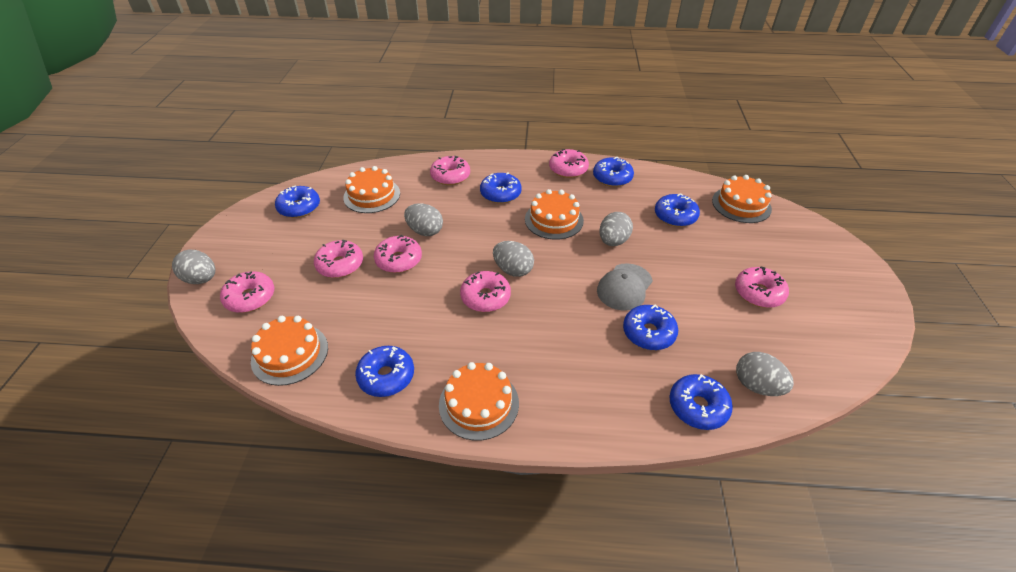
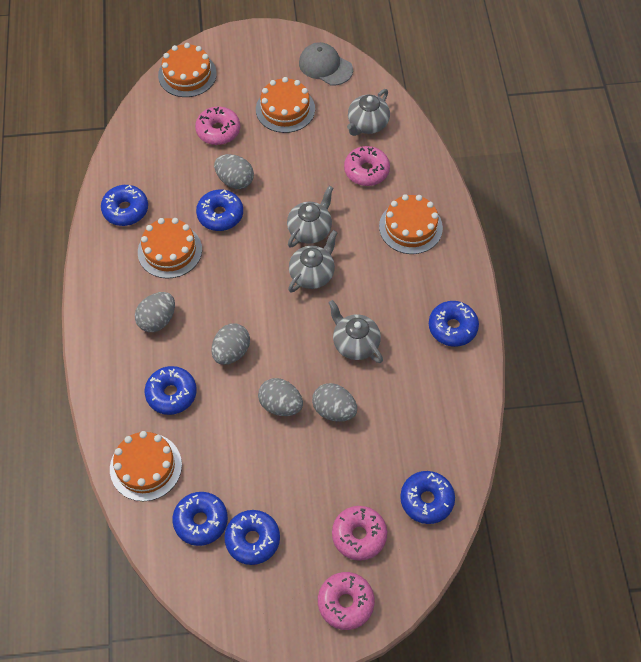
grey teapot: none = 0 -> [287,186,333,248] [288,230,338,293] [328,300,383,363] [347,89,390,136] = 4
pink donut: [220,271,274,313] [314,240,363,278] [374,235,422,273] [430,156,470,185] [460,271,511,312] [549,149,589,178] [735,267,789,308] = 7 -> [195,107,240,145] [318,572,375,630] [332,506,387,561] [344,146,390,186] = 4

